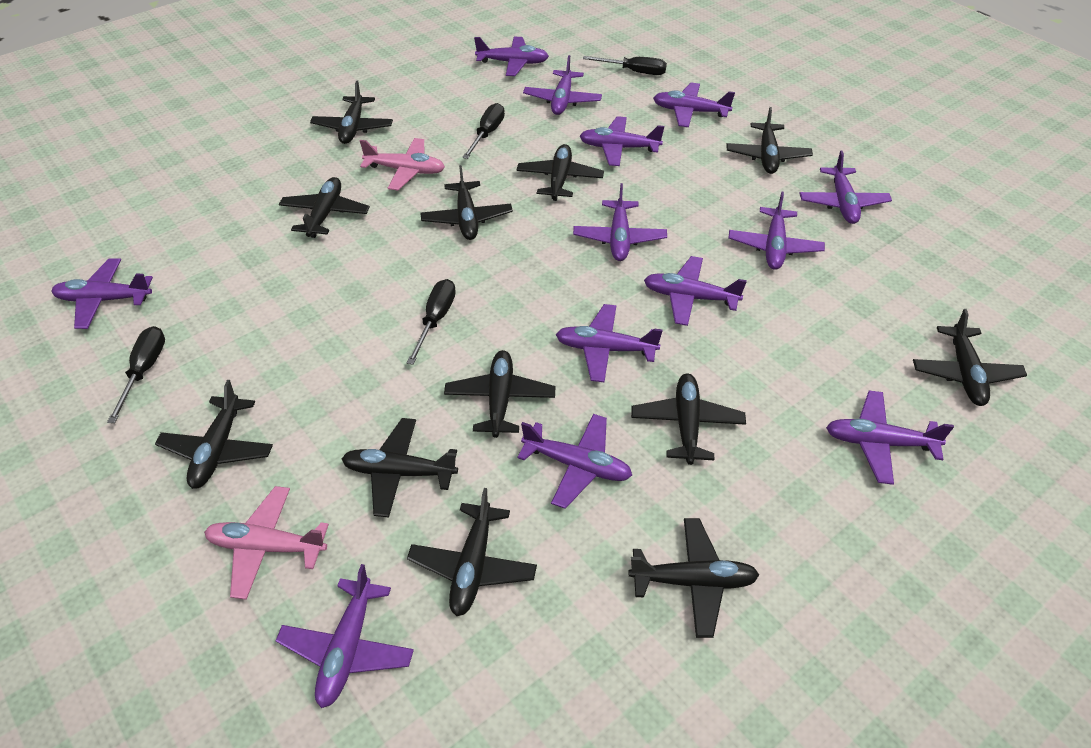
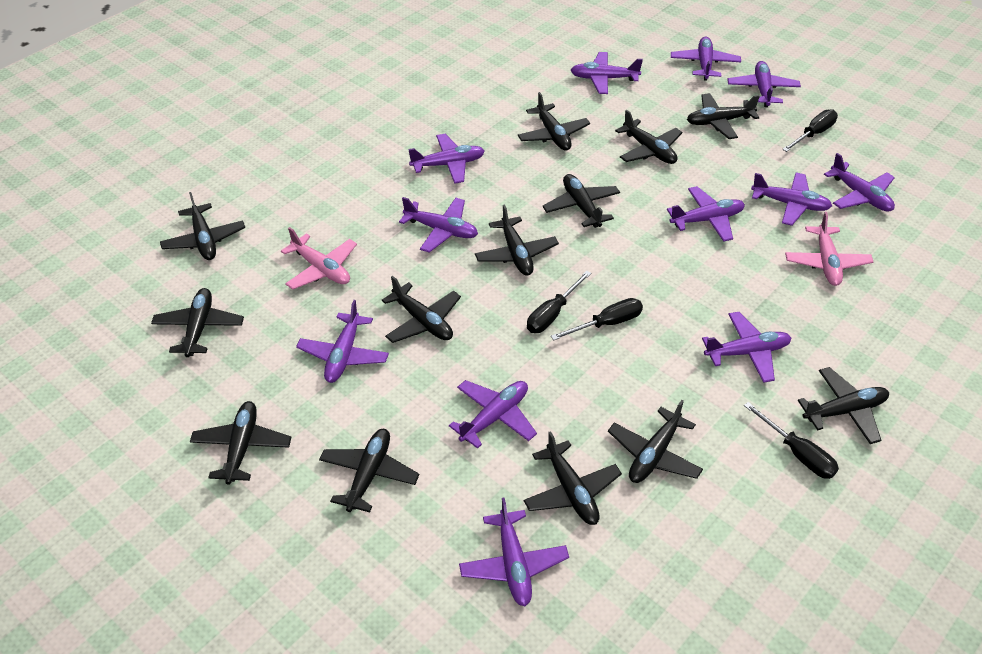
black plane: [155,380,273,489] [279,177,370,238] [310,80,393,144] [342,418,458,517] [407,488,537,616] [420,165,513,240] [444,350,555,438] [516,144,604,201] [628,518,759,638] [631,374,746,465] [726,107,813,174] [913,309,1027,406] = 12 -> [151,288,244,357] [160,192,245,260] [190,401,291,485] [319,429,419,512] [382,276,461,343] [475,204,559,276] [518,92,590,151] [524,431,622,525] [542,174,620,228] [608,400,703,483] [615,110,682,164] [687,93,760,139] [798,367,889,444] = 13
purple plane: [52,258,153,329] [276,564,414,708] [474,37,549,76] [517,414,632,509] [523,55,602,115] [556,304,663,382] [573,183,667,261] [580,116,664,166] [644,256,747,326] [653,82,735,127] [728,192,825,270] [800,151,892,224] [826,391,954,485] = 13 -> [296,300,389,383] [399,197,478,253] [408,134,485,184] [449,380,537,449] [459,498,569,606] [571,52,643,94] [667,186,745,242] [671,36,741,81] [702,312,791,383] [727,61,801,107] [751,172,832,226] [824,153,895,212] = 12

